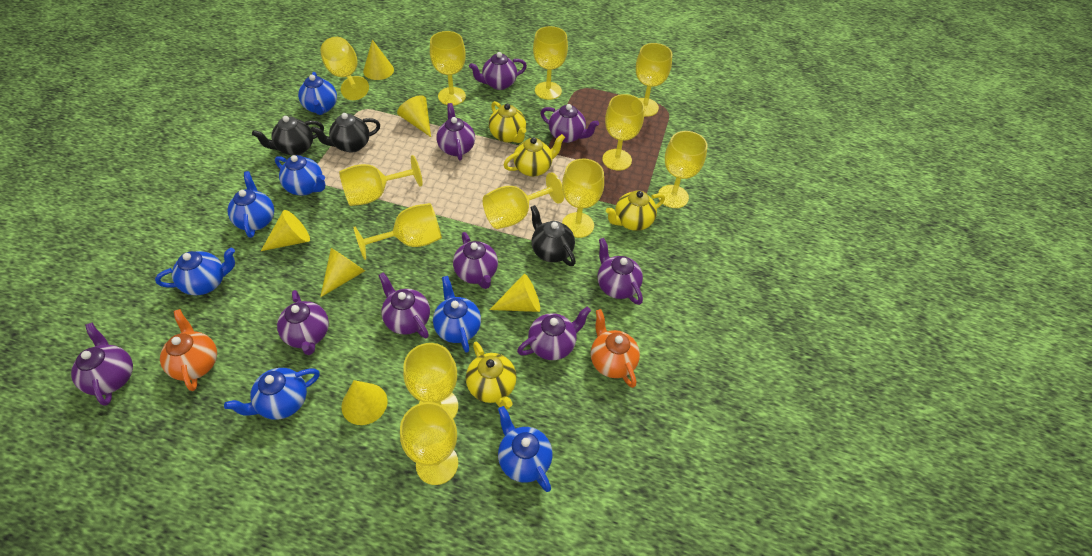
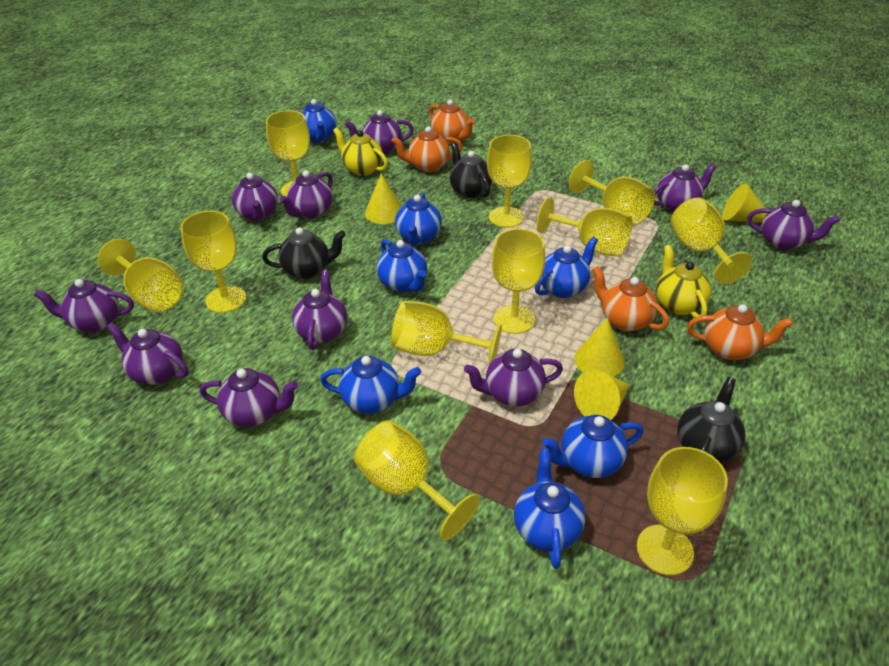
orange teapot: [160,309,217,391] [591,309,640,388] = 2 -> [391,126,462,172] [429,100,475,144] [592,266,669,331] [687,304,793,360] = 4
purple teapot: [71,323,133,406] [277,290,329,355] [378,272,430,338] [436,103,475,160] [453,232,498,289] [469,52,527,90] [517,307,591,360] [540,104,599,143] [598,238,643,305] = 9 -> [34,279,134,333] [107,322,189,385] [200,368,298,427] [232,173,278,221] [280,170,333,219] [292,270,347,350] [345,110,414,154] [464,349,563,406] [654,163,717,212] [747,200,840,250] = 10
yellow cone: [261,210,310,251] [320,248,365,297] [341,380,387,425] [363,40,394,80] [397,95,431,137] [490,274,540,312] = 6 -> [365,173,402,224] [574,369,630,420] [575,318,625,377] [722,183,767,222] = 4
yellow goblet: [320,37,369,100] [339,155,423,206] [354,203,442,260] [400,402,458,485] [403,343,458,419] [430,31,466,105] [483,173,564,229] [533,26,568,100] [562,159,604,238] [602,94,644,171] [636,43,672,117] [658,131,707,208] = 12 -> [98,239,184,312] [180,211,246,313] [266,110,310,196] [354,421,480,540] [391,301,502,365] [487,135,532,228] [492,229,545,334] [536,197,633,257] [569,160,655,225] [637,447,728,576] [671,198,753,284] = 11
yellow teapot: [466,342,517,410] [489,101,526,143] [504,134,565,177] [606,190,665,231] = 4 -> [333,127,388,176] [656,245,711,318] = 2

